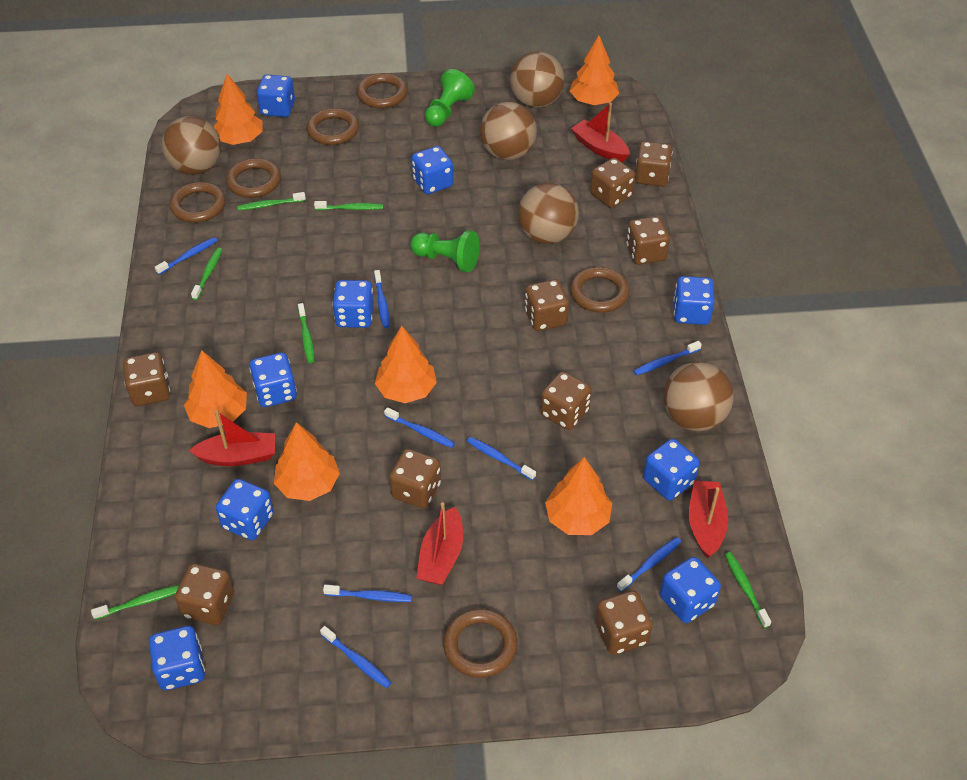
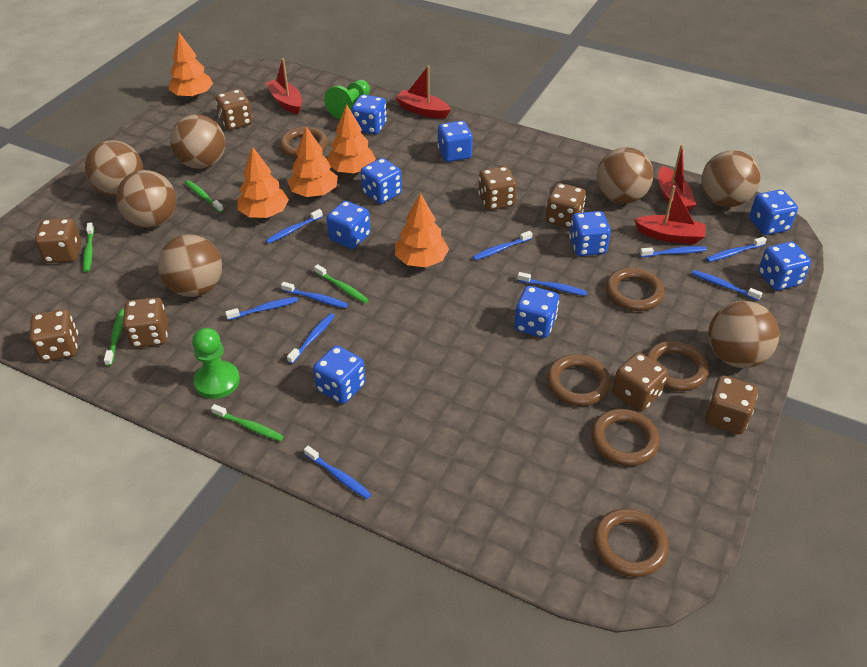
blue toothbrush: [155,237,218,275] [320,626,391,688] [323,585,412,602] [374,270,390,328] [384,407,455,448] [467,437,536,480] [617,537,681,592] [633,341,702,375] = 8 -> [225,297,298,320] [265,209,323,244] [281,282,348,308] [287,313,335,364] [304,446,371,499] [473,231,532,260] [517,272,587,296] [640,246,707,257] [691,270,762,301] [706,237,767,262] = 10
brown ball: [162,116,221,175] [480,102,537,160] [510,51,565,108] [518,183,579,244] [663,362,734,431] = 5 -> [85,140,143,197] [116,170,176,228] [158,234,222,297] [170,114,225,169] [596,147,653,204] [701,150,760,207] [708,301,779,368] = 7
brown dice: [123,352,170,406] [175,563,234,625] [389,449,441,508] [525,279,569,331] [540,371,591,430] [590,158,635,208] [595,590,653,655] [626,216,670,265] [635,141,673,187] = 9 -> [29,309,78,361] [35,218,81,263] [122,297,168,348] [215,89,253,130] [478,166,517,210] [546,183,586,229] [612,352,668,412] [705,375,758,434] = 8
green toothbrush: [91,585,179,619] [191,248,222,300] [237,192,306,211] [298,303,315,363] [314,201,383,210] [725,552,771,628] = 6 -> [83,222,94,272] [104,309,124,366] [185,180,224,212] [211,404,284,441] [314,264,369,303] = 5
orange tree: [184,350,247,428] [213,74,262,145] [274,422,340,501] [375,326,437,403] [545,457,612,535] [570,36,619,105] = 6 -> [168,33,213,98] [237,147,289,218] [288,126,338,197] [328,105,376,173] [395,193,449,267] = 5

